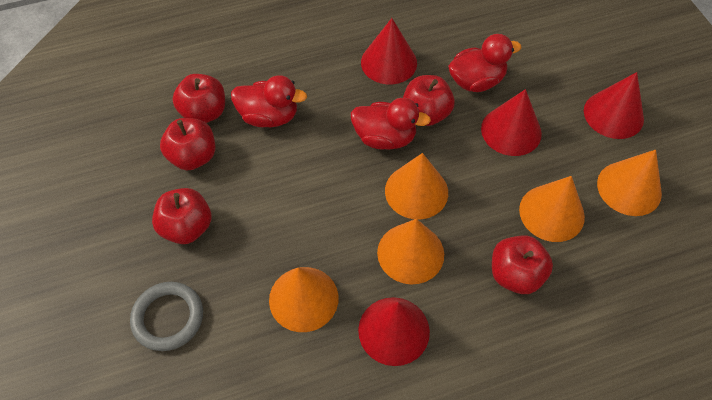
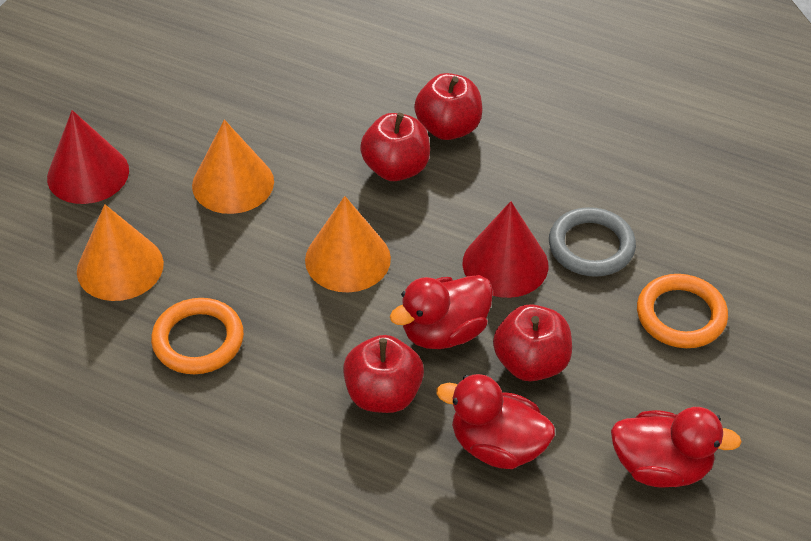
orange cone: [269,267,339,332] [377,219,444,284] [385,153,448,220] [519,176,585,242] [597,150,662,216] = 5 -> [77,204,164,301] [192,120,274,214] [305,196,391,292] = 3
orange ring: none = 0 -> [151,298,244,374] [637,274,728,348] = 2
red apple: [152,188,212,244] [160,118,215,170] [172,74,225,123] [403,75,455,126] [492,235,553,294] = 5 -> [343,335,424,413] [360,113,430,181] [414,73,482,140] [493,304,572,381] = 4
red cone: [358,297,430,366] [361,18,417,84] [481,89,542,156] [584,72,644,139] = 4 -> [47,110,129,204] [463,201,548,298] = 2

